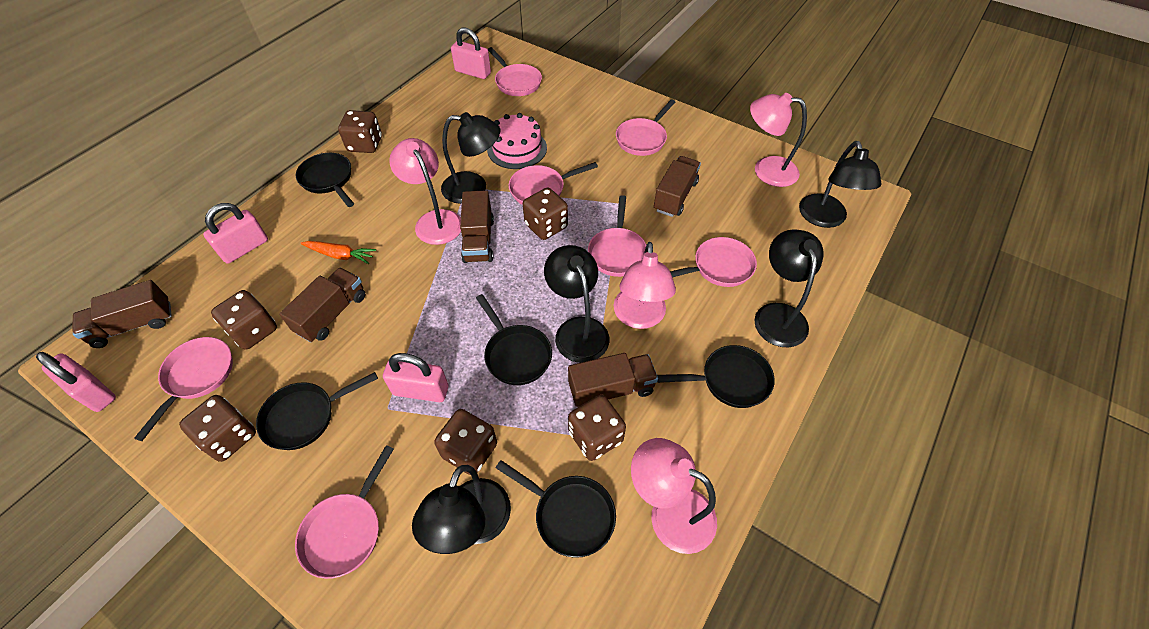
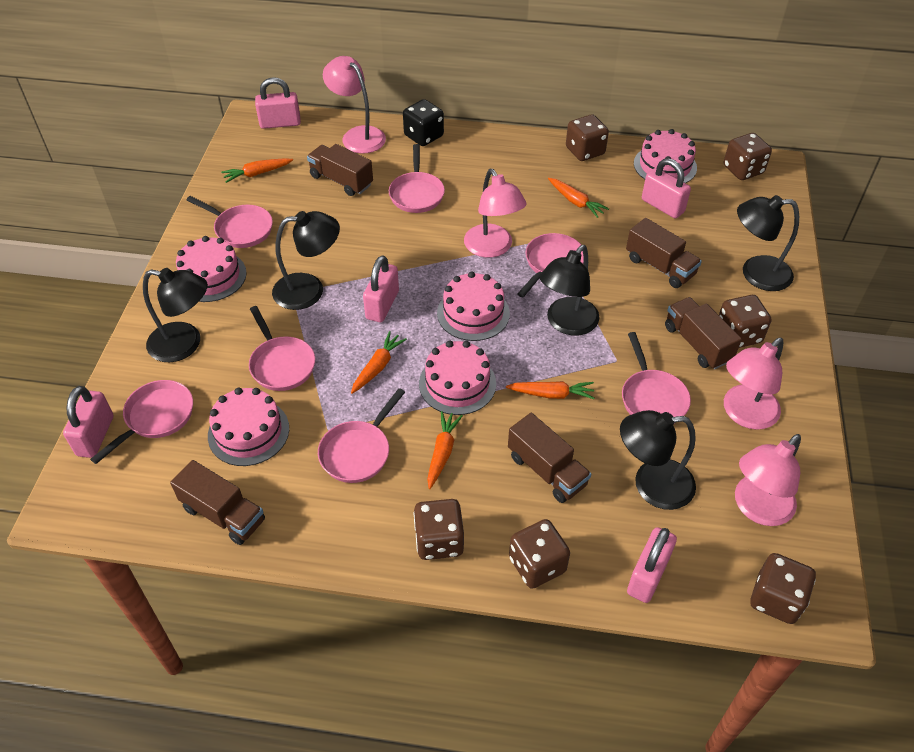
black dice: none = 0 -> [403,99,444,146] = 1
black pan: [256,372,378,450] [296,153,354,207] [476,294,552,385] [496,460,616,558] [657,345,775,408] = 5 -> none = 0
orange carrot: [300,241,376,264] = 1 -> [221,158,293,183] [351,331,407,394] [427,411,463,489] [506,381,595,399] [548,178,609,218] = 5
pink cake: [487,113,547,169] = 1 -> [176,236,247,302] [208,387,289,466] [419,340,496,415] [437,272,510,341] [634,129,697,183] = 5
pink padlock: [36,352,116,412] [203,203,268,264] [383,353,449,402] [451,27,491,79] = 4 -> [63,386,113,458] [255,77,301,129] [363,255,399,322] [627,527,677,603] [642,158,691,218] = 5

